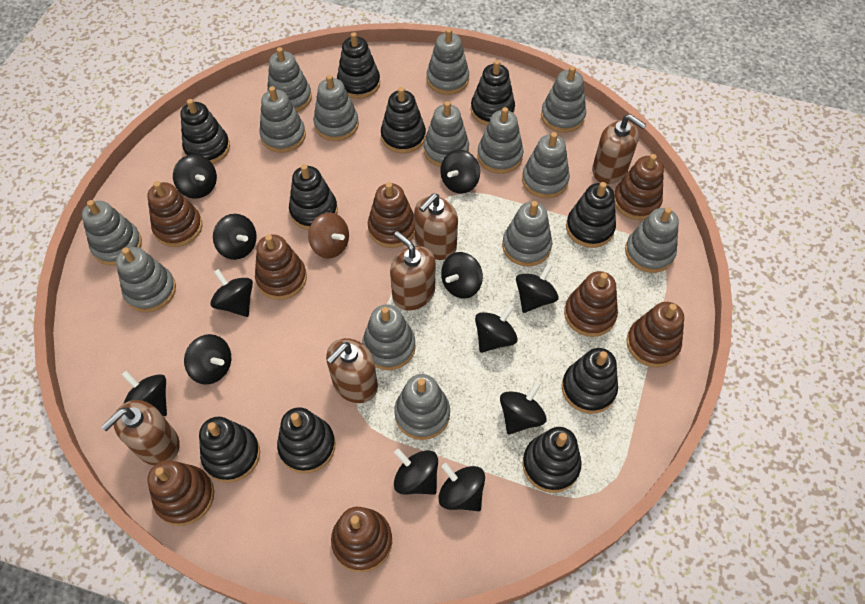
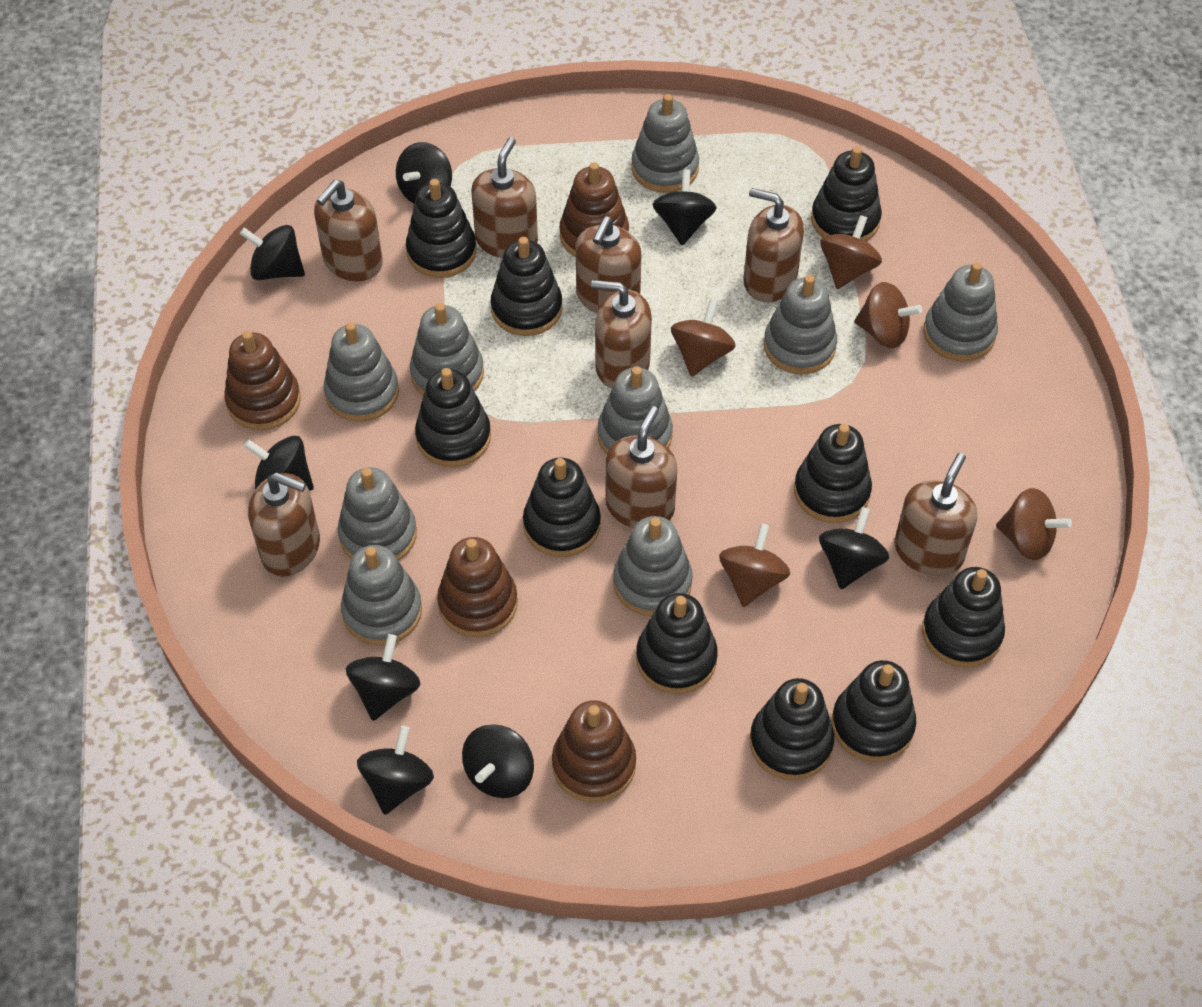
black spinning top: [121,371,167,416] [173,154,217,199] [184,334,231,385] [210,269,253,317] [213,214,257,260] [394,449,438,495] [438,463,485,511] [440,150,480,194] [441,252,483,299] [475,304,518,353] [500,382,547,434] [516,263,559,313] = 12 -> [240,225,305,280] [244,436,314,491] [346,634,421,721] [357,726,434,815] [396,142,452,204] [462,724,534,798] [652,169,717,245] [819,507,889,589] = 8
brown soap dispenser: [101,400,180,465] [326,338,378,403] [390,231,435,311] [414,194,458,260] [592,114,647,184] = 5 -> [248,473,320,576] [314,180,383,281] [471,137,538,258] [576,217,641,313] [591,280,652,389] [606,406,677,528] [743,188,804,302] [894,453,977,576] = 8
brown spinning top: [308,212,349,259] = 1 -> [671,299,736,377] [719,524,790,607] [820,215,882,289] [854,282,922,348] [996,488,1072,560] = 5
brown stacking toy: [147,181,203,247] [147,460,214,526] [255,234,307,300] [331,507,392,572] [368,182,415,248] [564,271,618,337] [614,154,664,220] [627,302,684,367] = 8 -> [224,331,301,430] [437,537,518,637] [552,700,636,803] [559,162,629,257] = 4
grey stacking toy: [82,200,142,266] [116,247,176,312] [259,86,306,153] [267,47,312,112] [313,75,359,141] [362,305,416,370] [394,374,450,440] [424,101,469,167] [427,28,469,95] [477,107,524,174] [502,201,552,267] [522,132,570,198] [541,66,586,133] [625,207,679,273] = 14 -> [324,322,399,422] [338,467,417,561] [341,545,422,646] [410,303,484,396] [598,366,673,455] [613,516,693,616] [631,94,699,193] [764,275,837,374] [923,262,998,362] = 9

